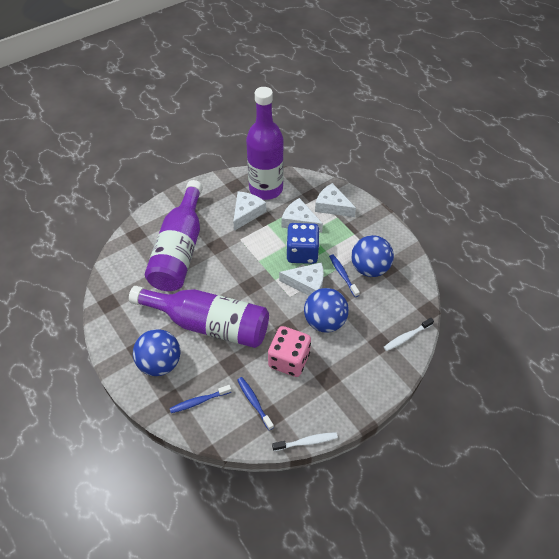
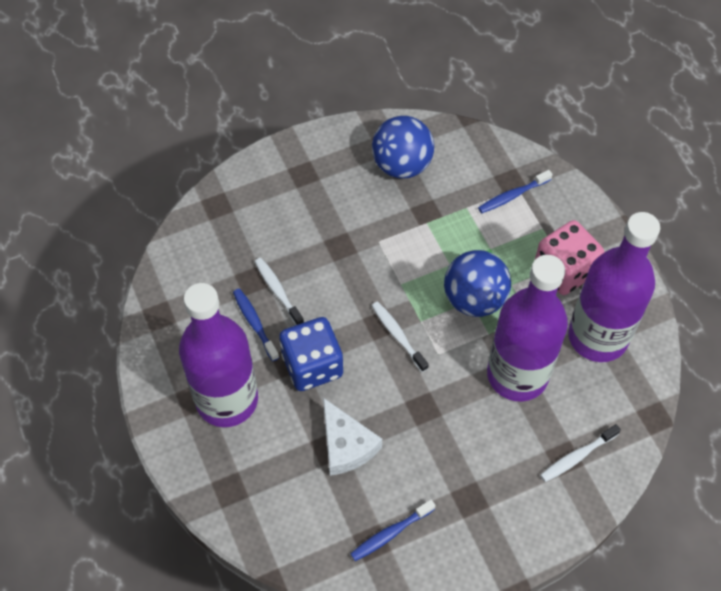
blue ball: [133,329,180,376] [304,288,349,333] [351,235,394,277] = 3 -> [372,116,434,178] [444,250,511,317] = 2
white cheese: [233,191,266,231] [279,262,324,296] [282,198,323,233] [315,183,356,217] = 4 -> [323,398,382,476] = 1
white toothbrush: [272,432,338,451] [384,318,434,351] = 2 -> [254,258,304,325] [372,301,429,372] [540,424,621,482] = 3

